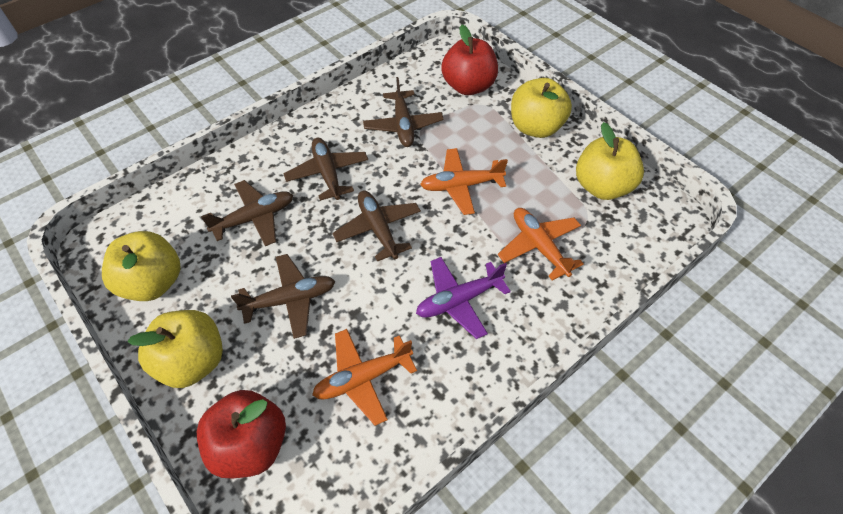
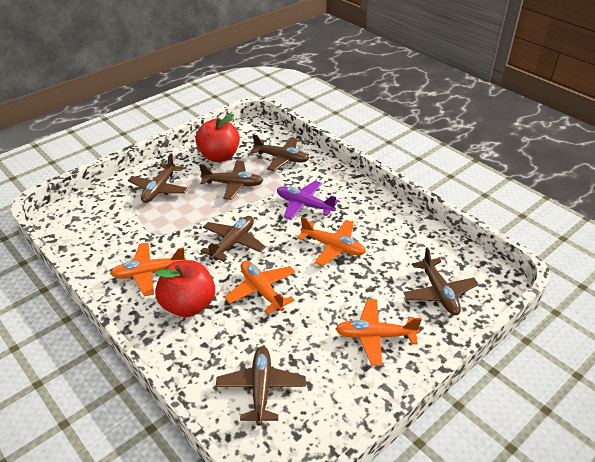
brown plane: [201,180,293,246] [231,254,335,339] [283,137,368,201] [332,190,421,261] [363,77,444,147] = 5 -> [128,153,189,203] [199,161,263,200] [201,216,265,262] [216,346,306,425] [251,134,309,171] [403,247,479,315] = 6
orange plane: [312,329,417,426] [420,148,508,215] [498,208,584,281] = 3 -> [110,242,186,296] [225,261,295,314] [297,217,366,266] [335,299,422,366] = 4
yellow apple: [102,231,181,301] [127,310,223,388] [511,78,572,138] [576,122,644,200] = 4 -> none = 0

